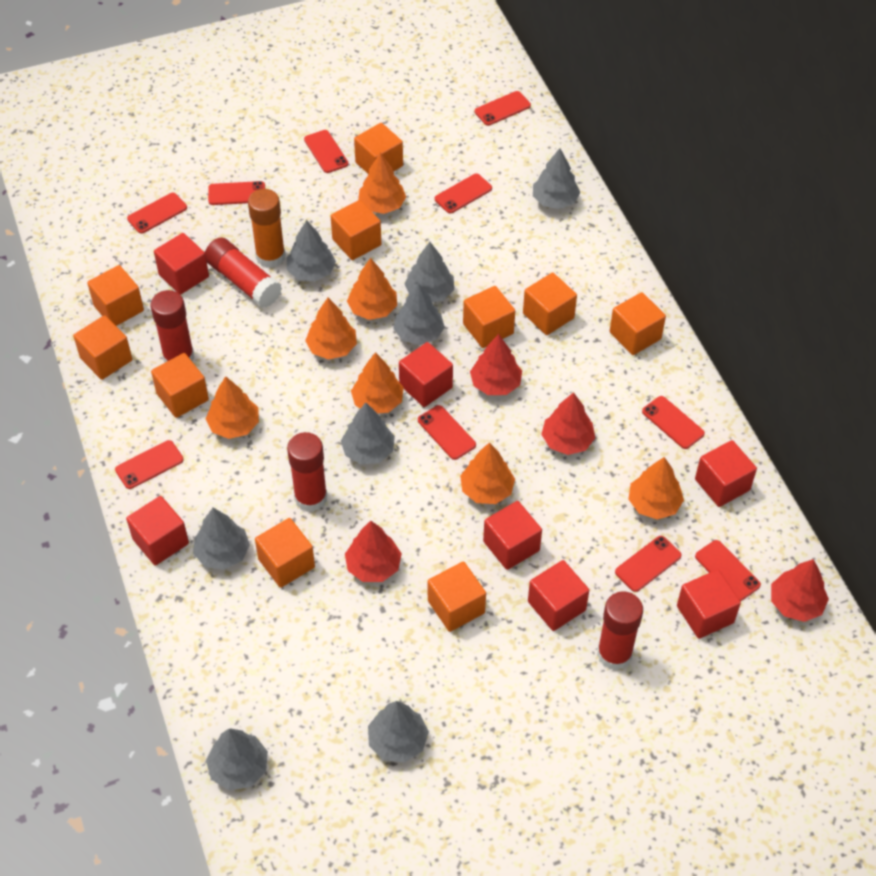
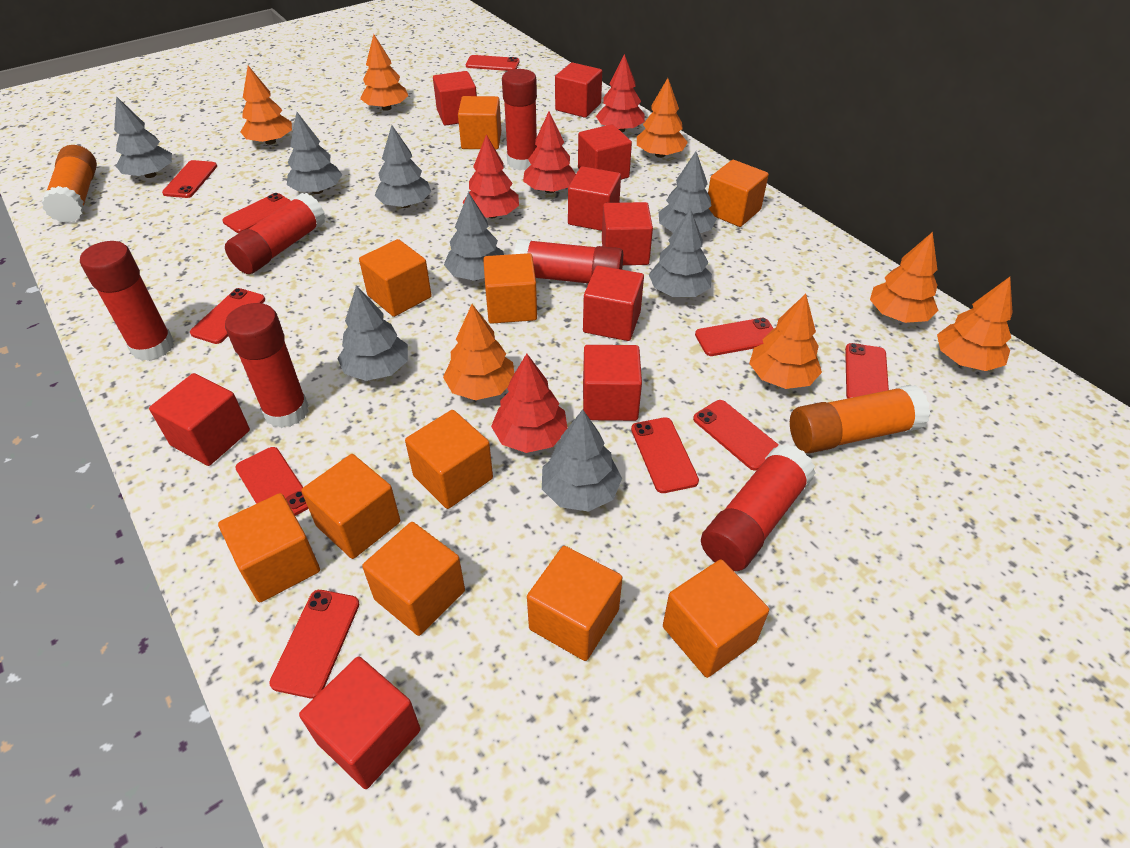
orange glue stick: [248,189,285,268] = 1 -> [42,145,97,223] [790,385,930,453] = 2
red cube: [126,496,189,566] [154,233,209,295] [399,342,453,407] [483,501,542,570] [528,560,589,631] [677,569,741,639] [695,440,757,507] = 7 -> [149,373,250,466] [299,656,420,789] [433,71,477,126] [555,62,602,118] [568,166,621,231] [578,124,632,180] [583,266,644,341] [583,345,642,421] [602,202,653,265] = 9
red glue stick: [151,290,194,362] [205,237,282,308] [287,432,327,512] [597,591,643,670] = 4 -> [80,241,174,361] [225,193,326,274] [225,303,309,428] [502,69,537,170] [514,239,623,283] [701,444,815,571] = 6

